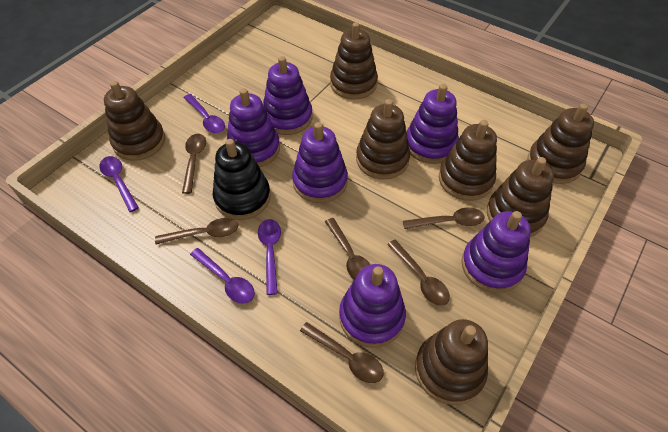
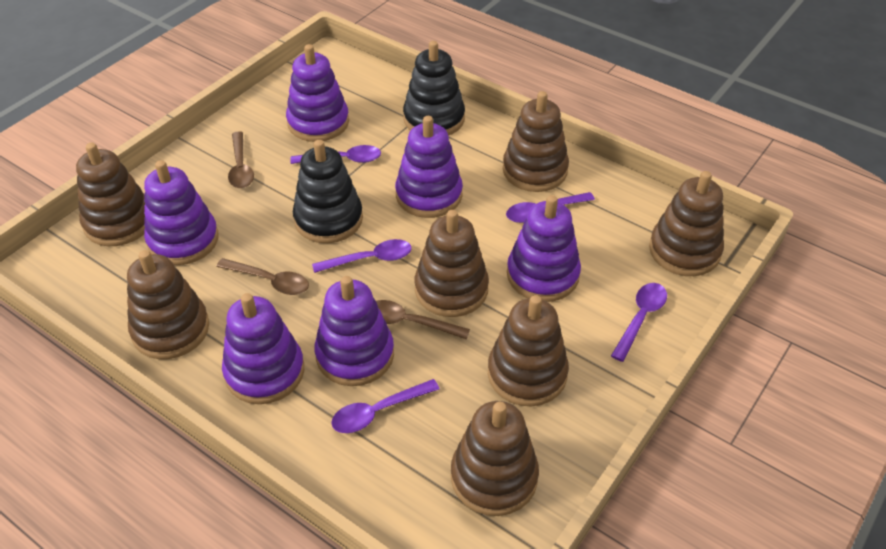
black stacking toy: [213,139,271,220] = 1 -> [293,140,363,243] [403,41,465,136] = 2
brown spoon: [155,218,238,244] [182,134,206,194] [300,322,384,383] [325,218,371,279] [387,240,450,306] [403,207,484,229] = 6 -> [216,258,309,295] [228,131,254,188] [376,300,470,339] = 3
purple spoon: [99,156,139,212] [184,94,225,133] [190,248,255,304] [258,219,281,295] = 4 -> [290,145,381,164] [312,239,412,273] [331,379,439,433] [506,192,595,223] [611,283,667,362] = 5

